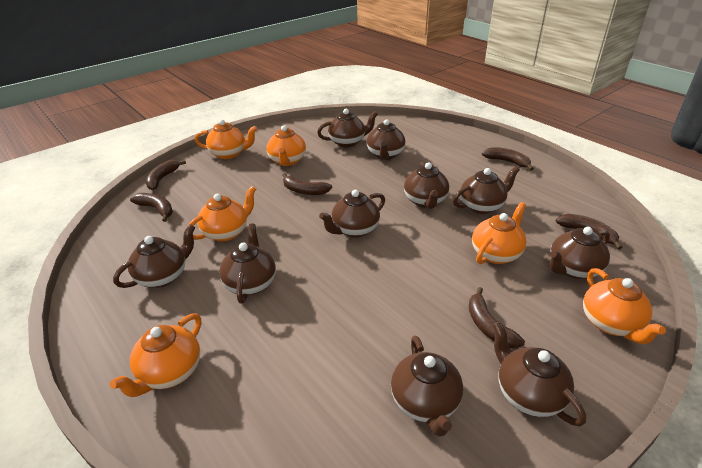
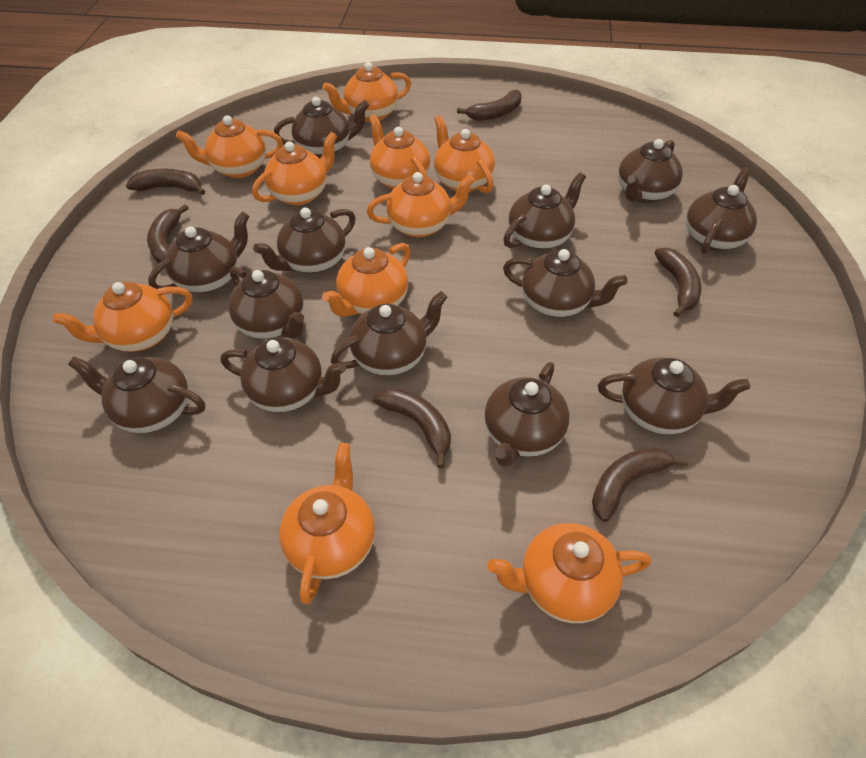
brown teapot: [113,224,196,288] [219,224,276,304] [317,109,378,147] [319,190,385,238] [367,119,405,160] [391,336,463,437] [404,162,449,209] [453,166,520,214] [493,321,586,426] [550,227,610,279] = 10 -> [68,357,205,433] [148,211,250,293] [221,338,346,412] [228,266,304,339] [253,207,356,274] [274,97,370,158] [331,291,447,376] [484,362,569,467] [503,172,586,251] [503,249,628,318] [598,357,750,435] [618,139,683,203] [686,167,757,254] = 13
orange teapot: [110,314,201,397] [187,186,256,242] [195,119,257,159] [267,125,306,166] [472,202,526,264] [583,268,666,344] = 6 -> [53,282,192,352] [176,115,283,178] [252,132,338,205] [279,443,375,604] [322,62,411,122] [322,243,411,317] [367,172,475,238] [369,114,430,189] [434,115,495,193] [487,523,651,623] = 10

